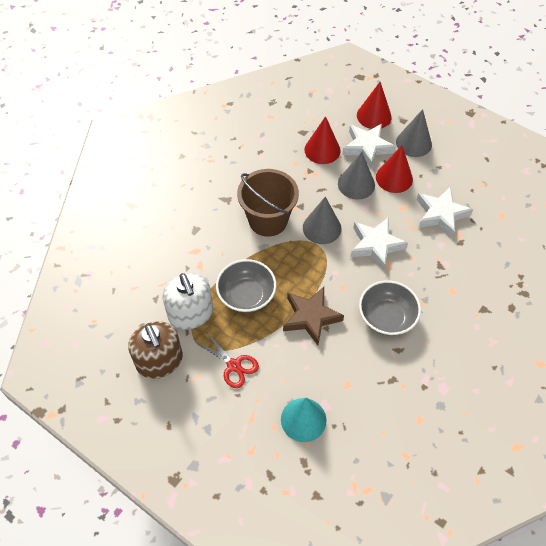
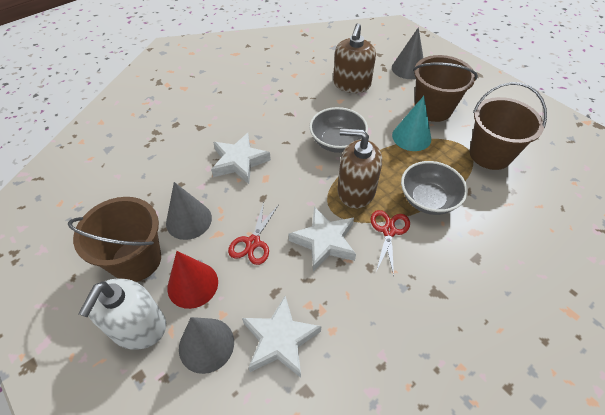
brown bucket: [237,169,299,236] = 1 -> [68,197,161,282] [413,55,478,122] [470,82,547,170] = 3
brown soap dispenser: [128,321,183,379] = 1 -> [333,23,376,93] [337,128,382,208] = 2
brown star: [283,287,344,345] = 1 -> none = 0
red cone: [304,116,341,164] [357,82,392,129] [376,146,413,193] = 3 -> [167,251,218,309] = 1
red scissors: [196,331,259,388] = 1 -> [228,202,278,265] [370,210,410,276] = 2

